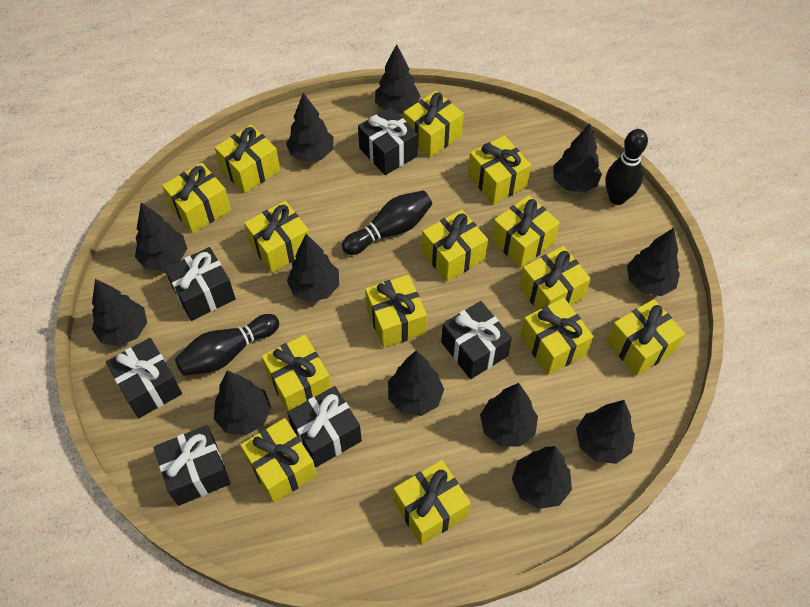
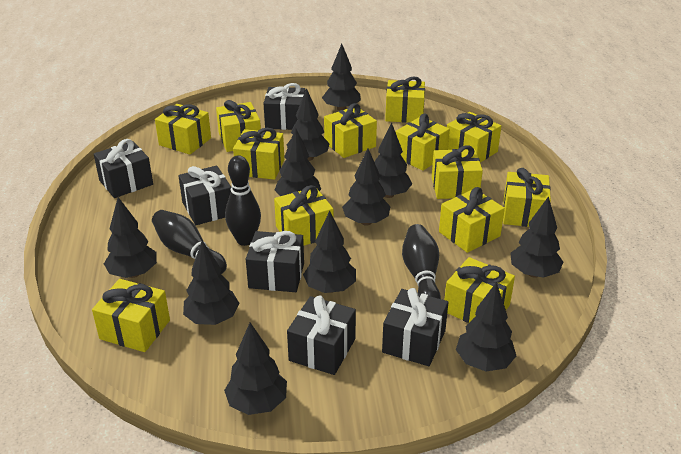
black tree: [92,279,147,346] [135,202,187,271] [214,371,271,435] [286,93,333,162] [287,234,339,302] [375,44,421,114] [388,351,444,416] [480,383,538,447] [512,446,572,509] [553,124,602,193] [576,400,635,464] [627,228,680,296] = 12 -> [104,197,157,278] [183,240,239,325] [224,323,287,415] [275,127,321,196] [286,88,330,161] [303,211,356,293] [322,44,361,111] [342,149,391,226] [374,122,412,198] [456,282,516,372] [510,196,563,278] = 11
yellow gift: [162,163,231,233] [215,125,280,194] [240,418,317,503] [244,201,310,273] [262,335,331,412] [365,275,427,348] [394,460,471,545] [403,91,464,158] [422,209,488,282] [468,135,531,204] [491,195,560,268] [519,246,591,311] [520,298,594,375] [607,299,685,376] = 14 -> [92,279,170,352] [155,104,211,155] [216,100,261,152] [233,128,284,180] [274,185,334,245] [324,103,377,158] [385,76,425,123] [396,114,450,171] [432,146,483,199] [439,187,505,253] [445,257,515,323] [447,112,501,163] [503,168,551,227] = 13

